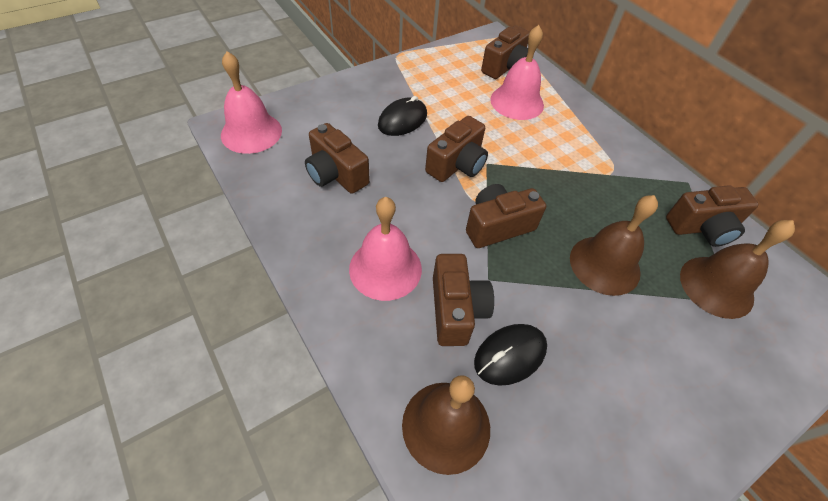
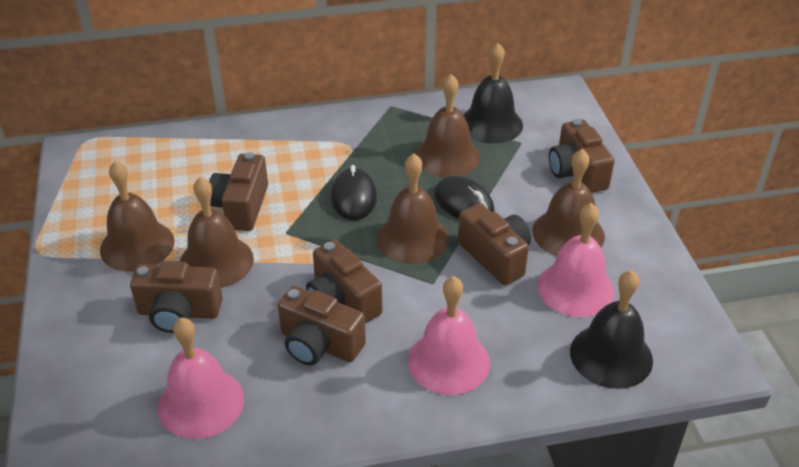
black bell: none = 0 -> [463,43,523,144] [570,270,653,389] = 2
brown bell: [402,376,490,475] [570,195,658,296] [680,220,795,319] = 3 -> [100,161,174,272] [179,177,254,288] [377,154,449,264] [415,74,480,177] [532,149,605,256] = 5

